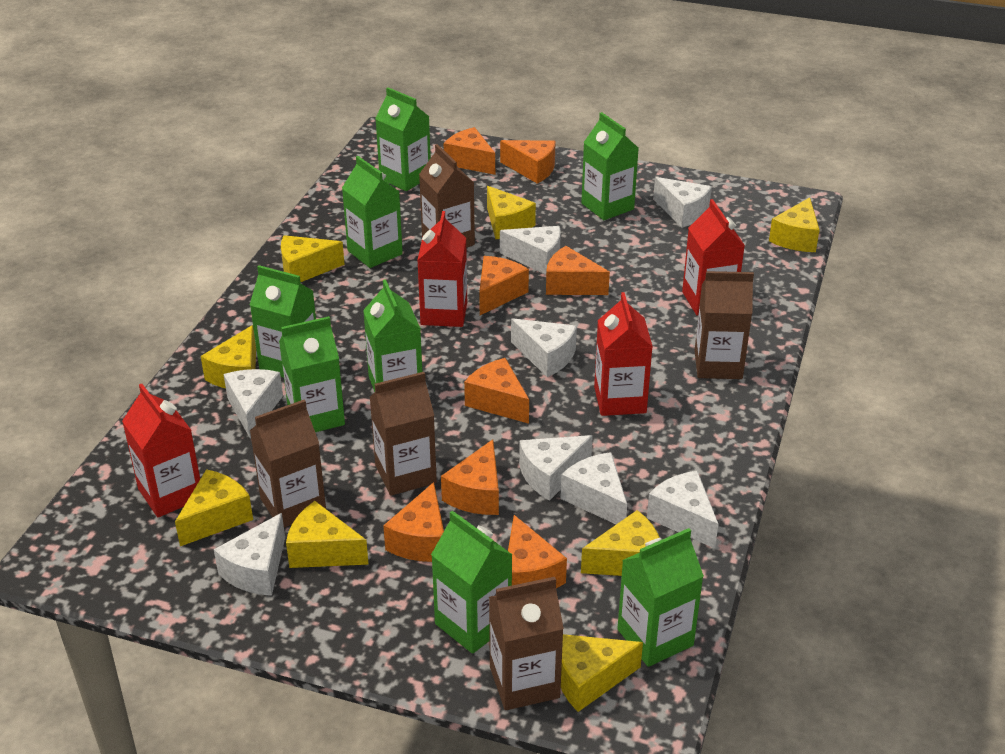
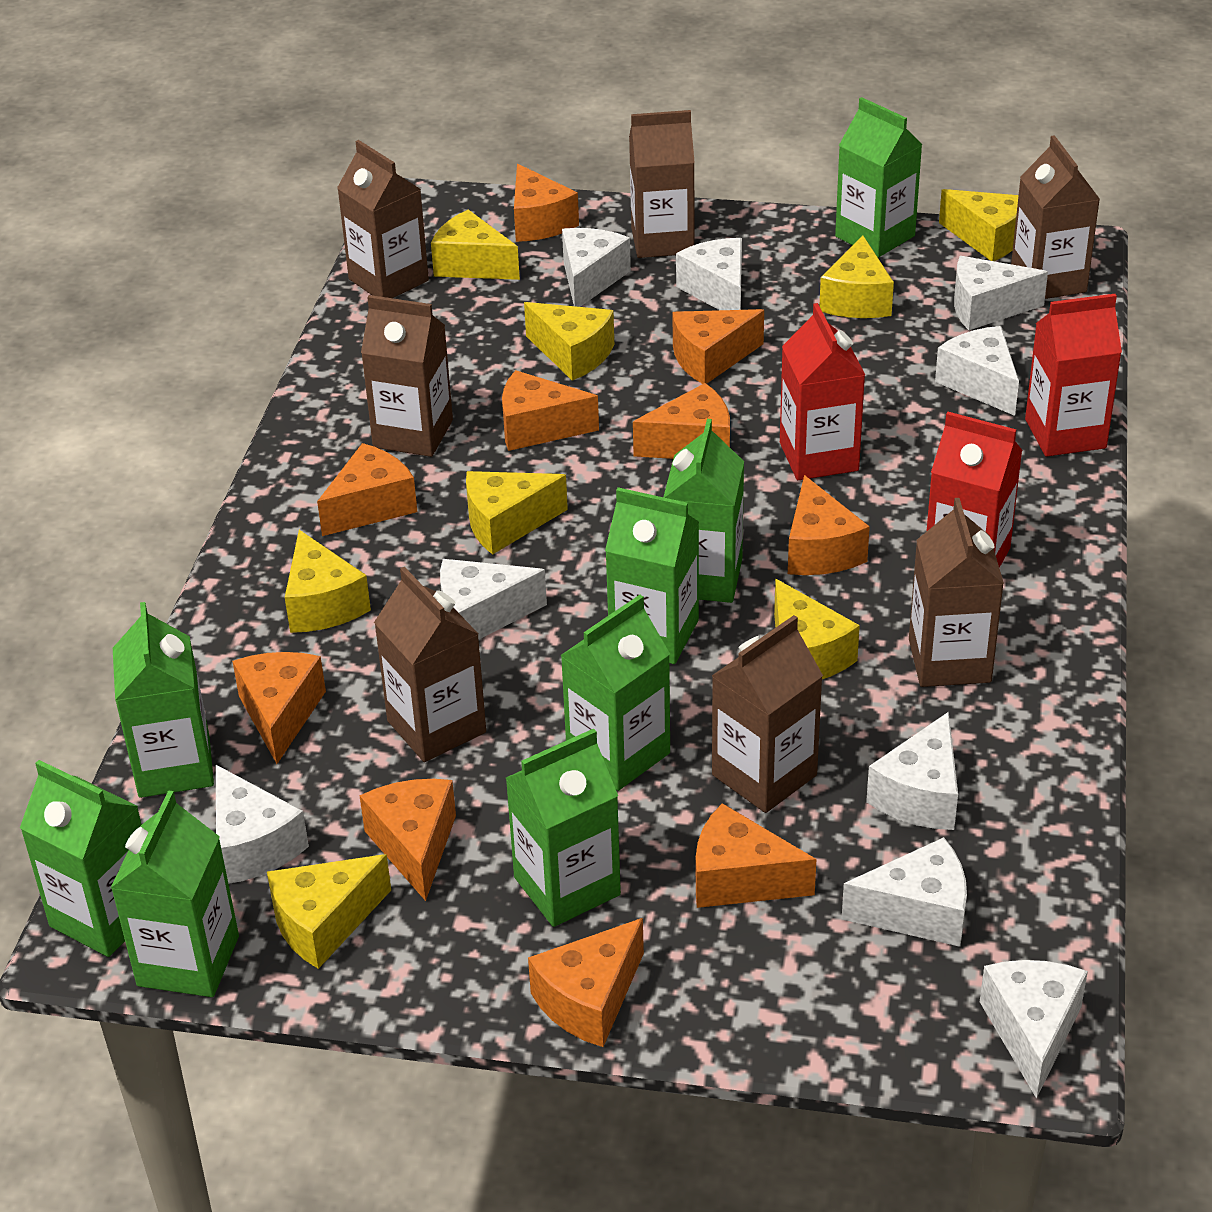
brown carton: [250,400,326,528] [370,372,437,496] [419,144,475,248] [489,577,564,710] [695,271,754,379] = 5 -> [337,140,429,298] [361,295,453,457] [374,567,486,762] [629,110,695,258] [712,615,823,813] [909,498,1004,687] [1011,135,1100,299] = 7
orange cheese: [383,482,444,562] [441,439,499,515] [444,127,495,175] [464,358,529,424] [479,256,529,315] [500,140,556,184] [508,515,567,588] [546,246,610,295] = 8 -> [232,652,326,764] [317,443,417,536] [359,779,456,901] [502,370,599,451] [514,164,579,242] [528,918,644,1047] [633,383,730,459] [672,309,764,384] [696,803,816,908] [788,475,870,575] = 10
red carton: [122,384,200,517] [417,211,467,327] [594,292,653,416] [682,199,745,316] = 4 -> [780,303,865,480] [926,412,1023,568] [1025,294,1122,457] = 3
white cheese: [214,513,285,596] [223,369,283,439] [500,226,561,275] [511,318,577,377] [519,435,593,501] [561,452,627,524] [647,471,718,548] [653,177,712,228] = 8 -> [216,765,309,884] [440,559,547,640] [562,228,631,307] [676,238,742,310] [842,837,967,947] [866,712,958,830] [935,326,1019,416] [954,256,1048,330] [980,960,1088,1099] = 9

